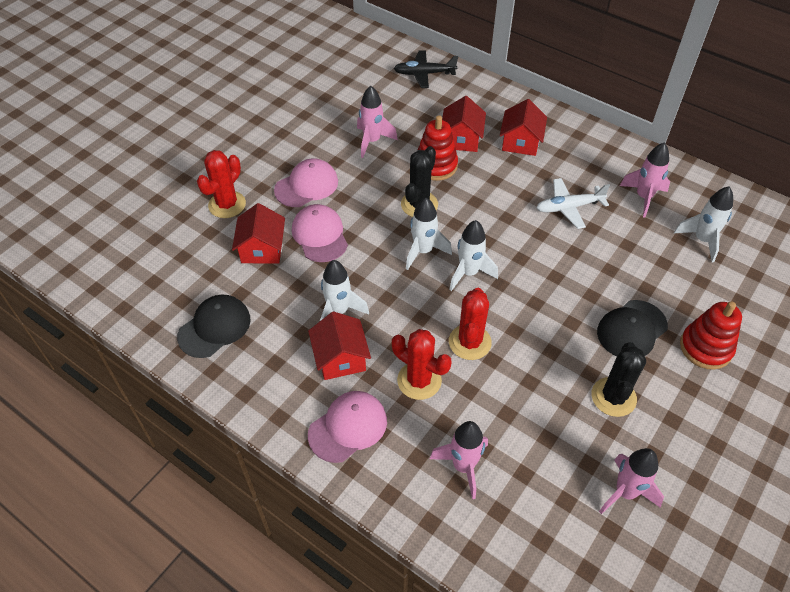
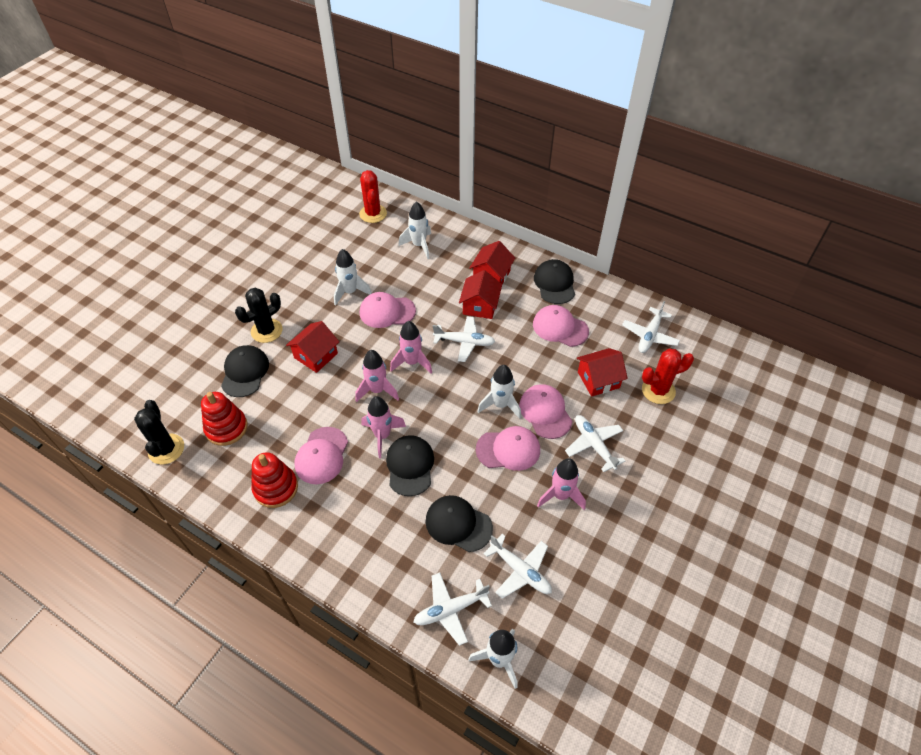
black cap: [177,295,251,358] [597,300,668,356] = 2 -> [221,345,269,397] [386,435,434,496] [425,495,493,552] [534,259,575,304] = 4
black plane: [394,50,458,88] = 1 -> none = 0
pink cap: [274,158,338,207] [292,204,348,262] [308,391,387,463] = 3 -> [295,427,348,484] [360,292,416,328] [476,426,540,471] [519,384,572,439] [533,305,589,347] = 5
red cactus: [197,150,246,218] [392,329,452,400] [449,288,492,360] = 3 -> [359,170,387,223] [642,348,694,404] = 2
white plane: [536,178,610,229] = 1 -> [413,573,492,646] [433,316,495,362] [484,534,552,599] [565,415,625,472] [622,301,680,353] = 5

